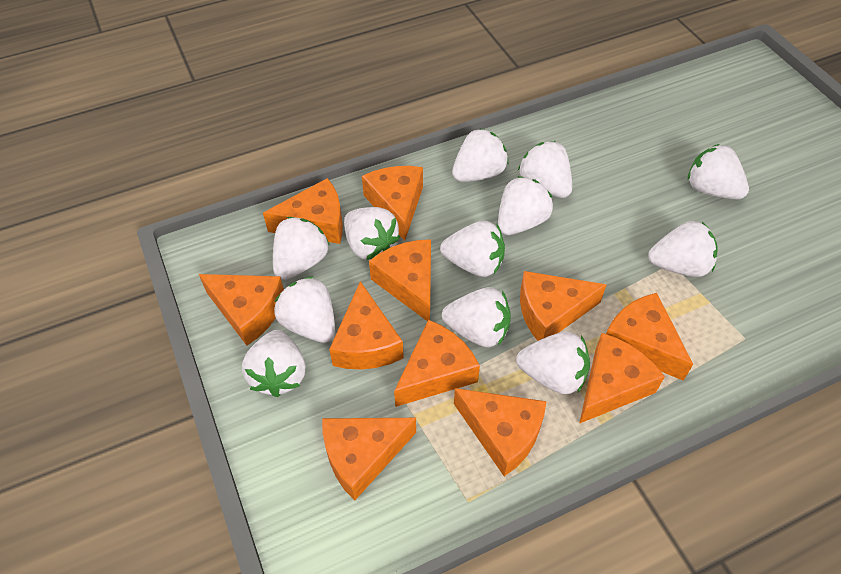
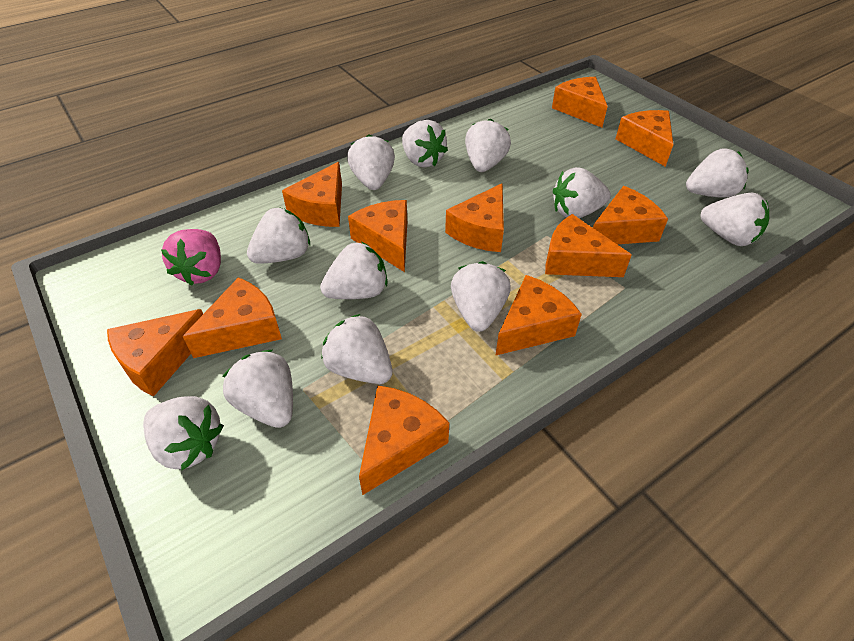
pink strawberry: none = 0 -> [161,229,221,286] = 1

